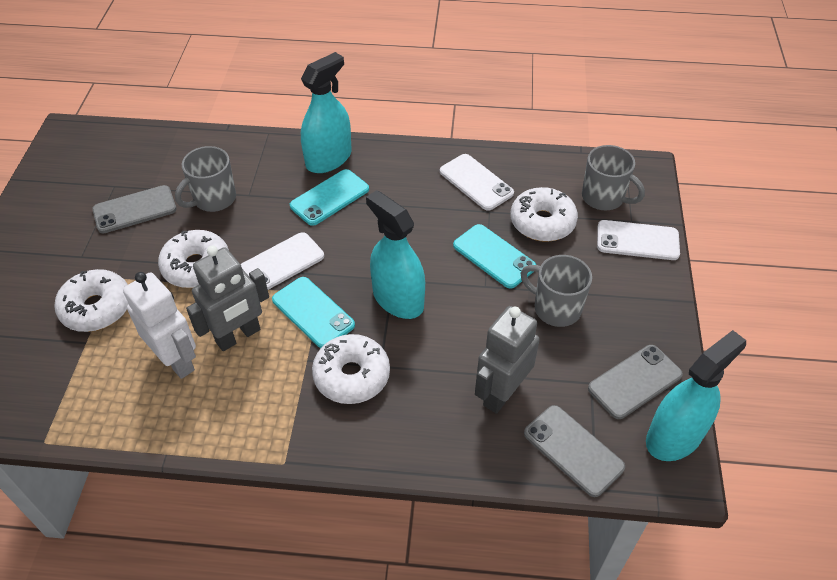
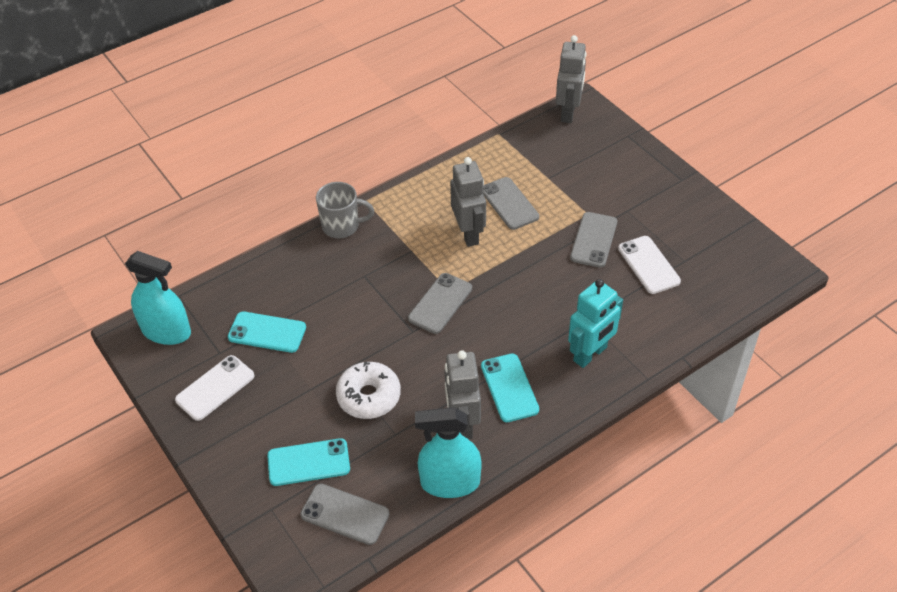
grey mug: [175,146,236,212] [521,255,592,327] [582,145,645,211] = 3 -> [316,182,374,238] = 1
grey phone: [92,185,177,233] [524,405,625,497] [588,345,683,419] = 3 -> [300,484,389,545] [408,273,472,334] [483,177,539,230] [570,212,617,268] = 4
grey robot: [186,245,269,351] [475,306,540,414] = 2 -> [444,350,481,439] [450,157,486,247] [556,35,586,123] = 3
turquoise robot: none = 0 -> [568,279,623,368] = 1
turquoise spray bottle: [301,52,352,173] [366,190,425,319] [646,330,746,461] = 3 -> [125,251,191,345] [415,407,482,498] = 2
white donut: [54,269,129,332] [158,230,229,288] [312,334,390,404] [511,187,578,242] = 4 -> [336,362,401,419] = 1
white phone: [241,232,324,290] [440,154,514,211] [597,220,680,260] = 3 -> [175,355,255,421] [618,236,681,294] = 2
white robot: [123,272,196,379] = 1 -> none = 0

